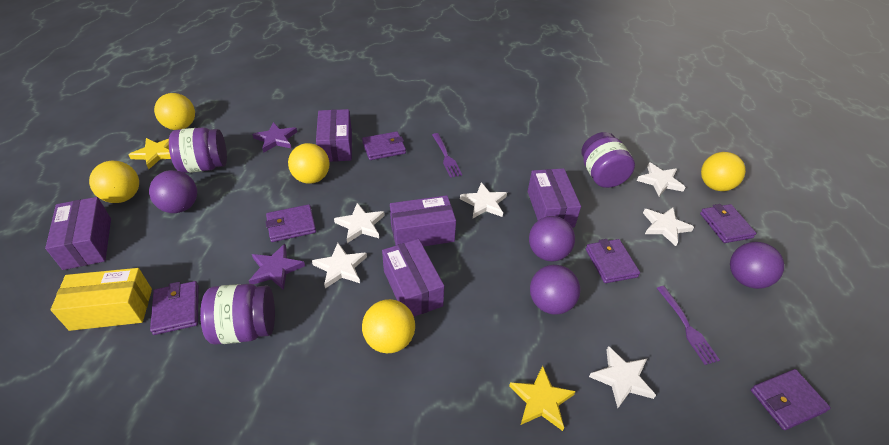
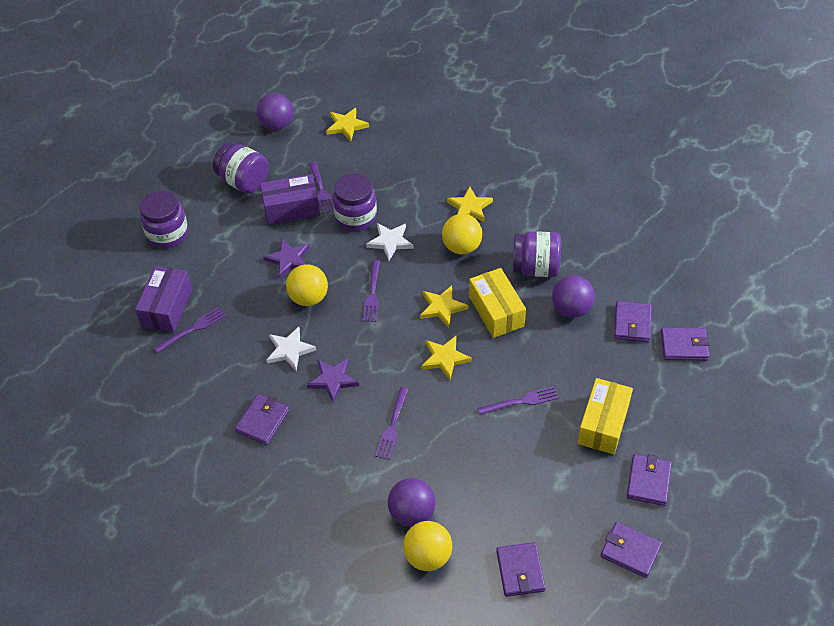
purple ball: [149,170,197,213] [529,216,575,261] [530,265,580,315] [730,242,784,289] = 4 -> [257,93,294,130] [388,478,436,527] [552,275,595,318] = 3
purple box: [45,197,111,270] [316,109,352,162] [382,239,444,317] [390,195,456,247] [528,168,581,228] = 5 -> [135,266,193,333] [260,174,320,225] = 2
purple fork: [432,133,462,178] [657,286,720,365] = 2 -> [154,307,226,353] [309,162,334,214] [363,260,380,322] [375,387,409,460] [477,386,559,415] = 5
purple jar: [169,127,227,173] [200,284,275,345] [581,132,635,188] = 3 -> [140,191,188,248] [213,142,269,193] [332,173,377,230] [513,231,561,277] = 4
white star: [312,243,367,289] [334,203,385,243] [460,182,507,218] [589,346,656,408] [637,162,686,196] [643,207,694,246] = 6 -> [266,327,316,371] [366,223,414,261] = 2
yellow ball: [89,161,139,203] [154,93,195,130] [288,143,330,184] [362,299,415,353] [701,152,746,191] = 5 -> [286,264,328,306] [403,521,452,571] [442,214,482,254] = 3
yellow box: [50,268,152,331] = 1 -> [469,268,526,338] [577,378,633,455] = 2
yellow star: [128,138,171,169] [509,366,576,431] = 2 -> [326,108,369,141] [420,285,468,328] [421,336,472,380] [447,186,493,222] = 4

